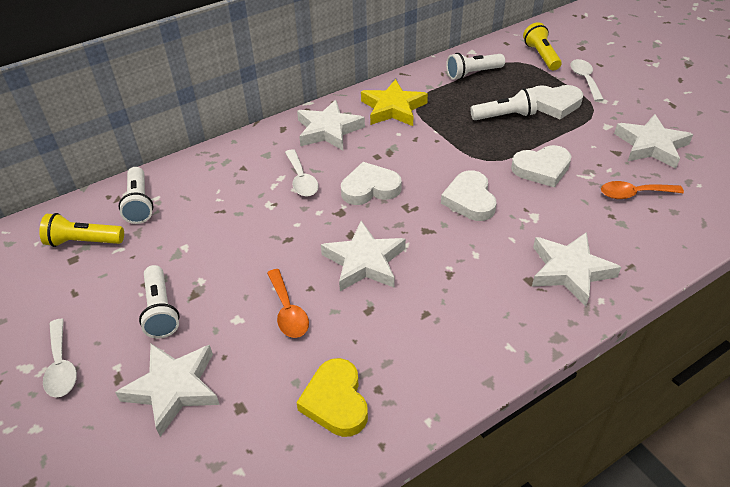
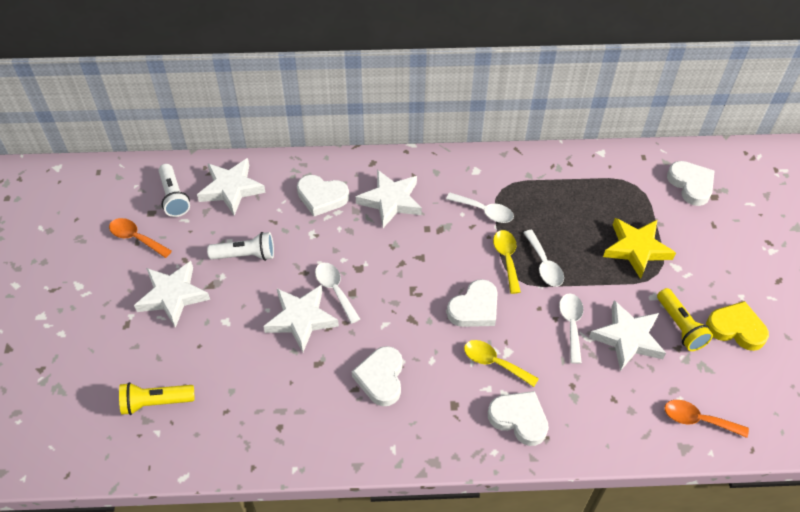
white flashlight: [119,167,153,224] [139,265,180,338] [446,53,505,80] [470,88,537,120] = 4 -> [158,164,190,217] [207,232,274,261] = 2
white heart: [341,162,402,205] [441,170,497,221] [511,145,572,187] [532,85,583,119] = 4 -> [297,175,349,216] [352,346,403,406] [447,279,498,327] [488,391,549,446] [667,161,715,206] = 5
white spoon: [43,318,77,397] [285,149,319,197] [570,59,604,102] = 3 -> [315,263,360,324] [446,193,514,223] [523,230,564,287] [559,293,583,364] = 4
yellow spoon: none = 0 -> [464,340,539,387] [493,230,521,294] = 2

